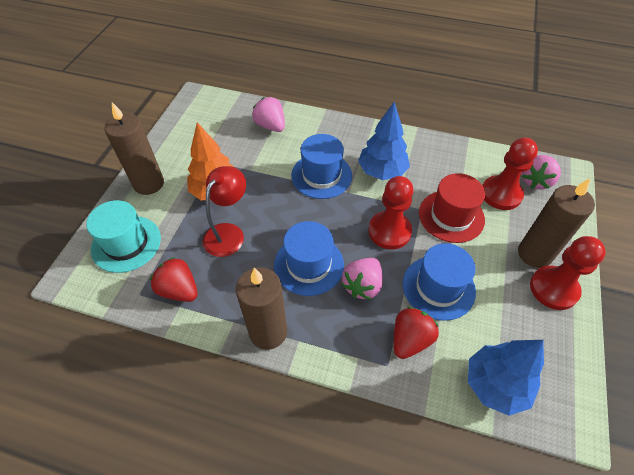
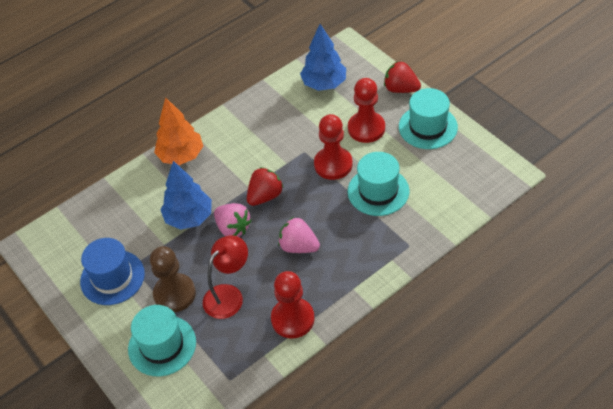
blue hat: [274,221,344,296] [291,134,352,199] [403,243,476,321] = 3 -> [80,238,145,305] = 1
brown candle: [104,102,164,195] [236,267,287,350] [518,178,595,268] = 3 -> none = 0
brown pawn: none = 0 -> [150,246,196,312] = 1
pink strawberry: [252,97,285,132] [342,258,383,300] [522,155,561,189] = 3 -> [214,203,252,237] [278,217,320,253] = 2
red hat: [419,173,485,243] = 1 -> none = 0
turquoise hat: [86,200,161,273] = 1 -> [128,305,196,376] [348,152,409,216] [399,88,458,149] = 3

